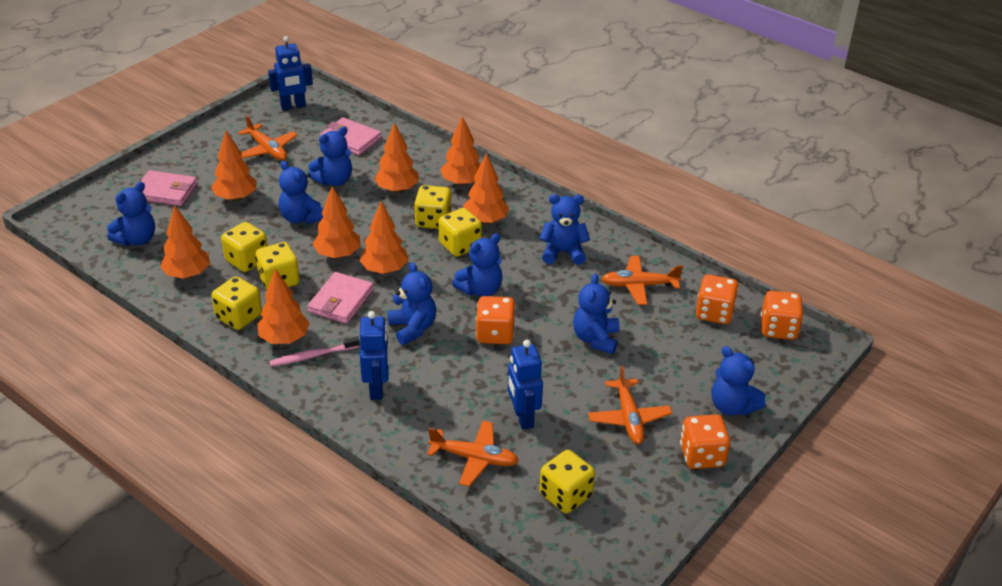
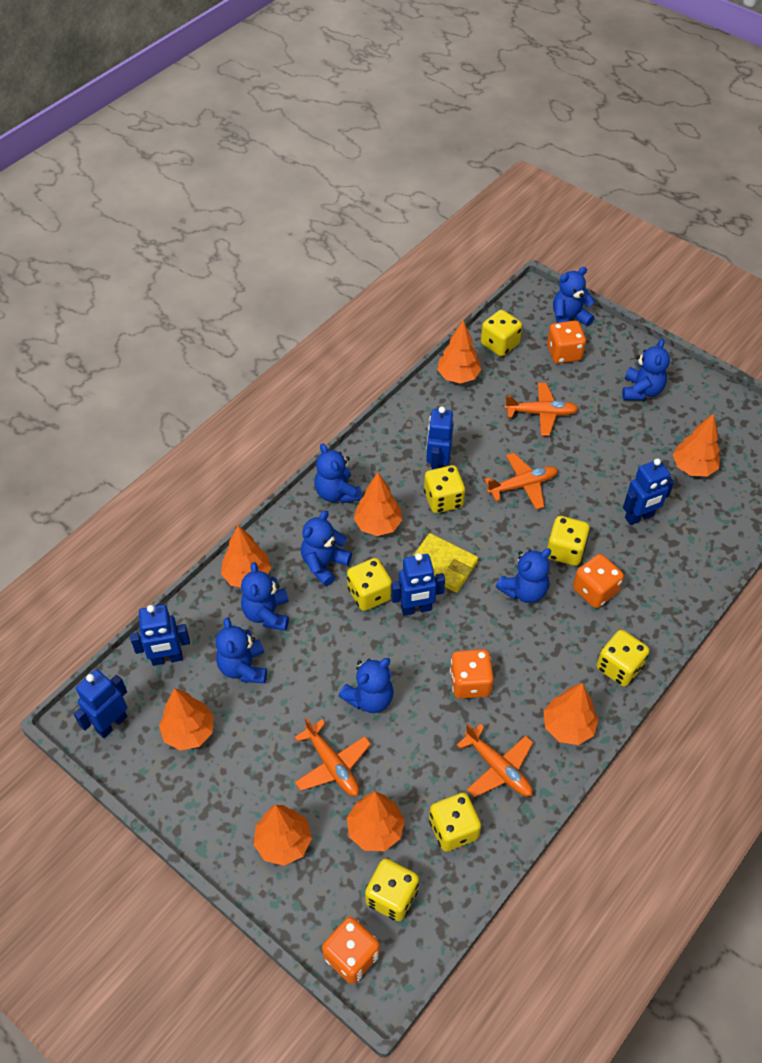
blue robot: [268,36,313,111] [360,311,389,400] [508,340,543,430] = 3 -> [73,669,127,738] [130,605,190,666] [391,553,445,616] [426,406,453,469] [623,458,674,525] = 5
pink toothbrush: [269,337,359,367] = 1 -> none = 0
pink wallet: [140,170,197,206] [308,272,374,324] [320,117,381,155] = 3 -> none = 0
yellow dice: [212,277,262,330] [221,222,268,272] [255,242,300,289] [414,185,451,229] [439,208,482,257] [539,450,595,514] = 6 -> [347,558,392,611] [365,859,419,921] [424,465,465,513] [429,793,481,852] [481,310,522,356] [547,516,590,566] [596,630,650,687] = 7
yellow wallet: none = 0 -> [413,533,478,593] = 1

